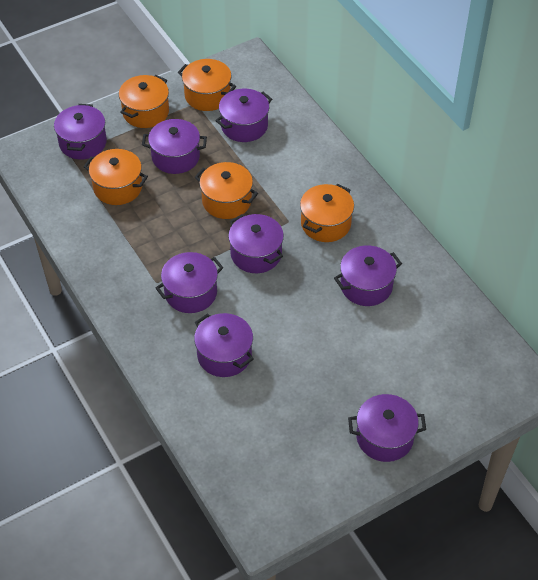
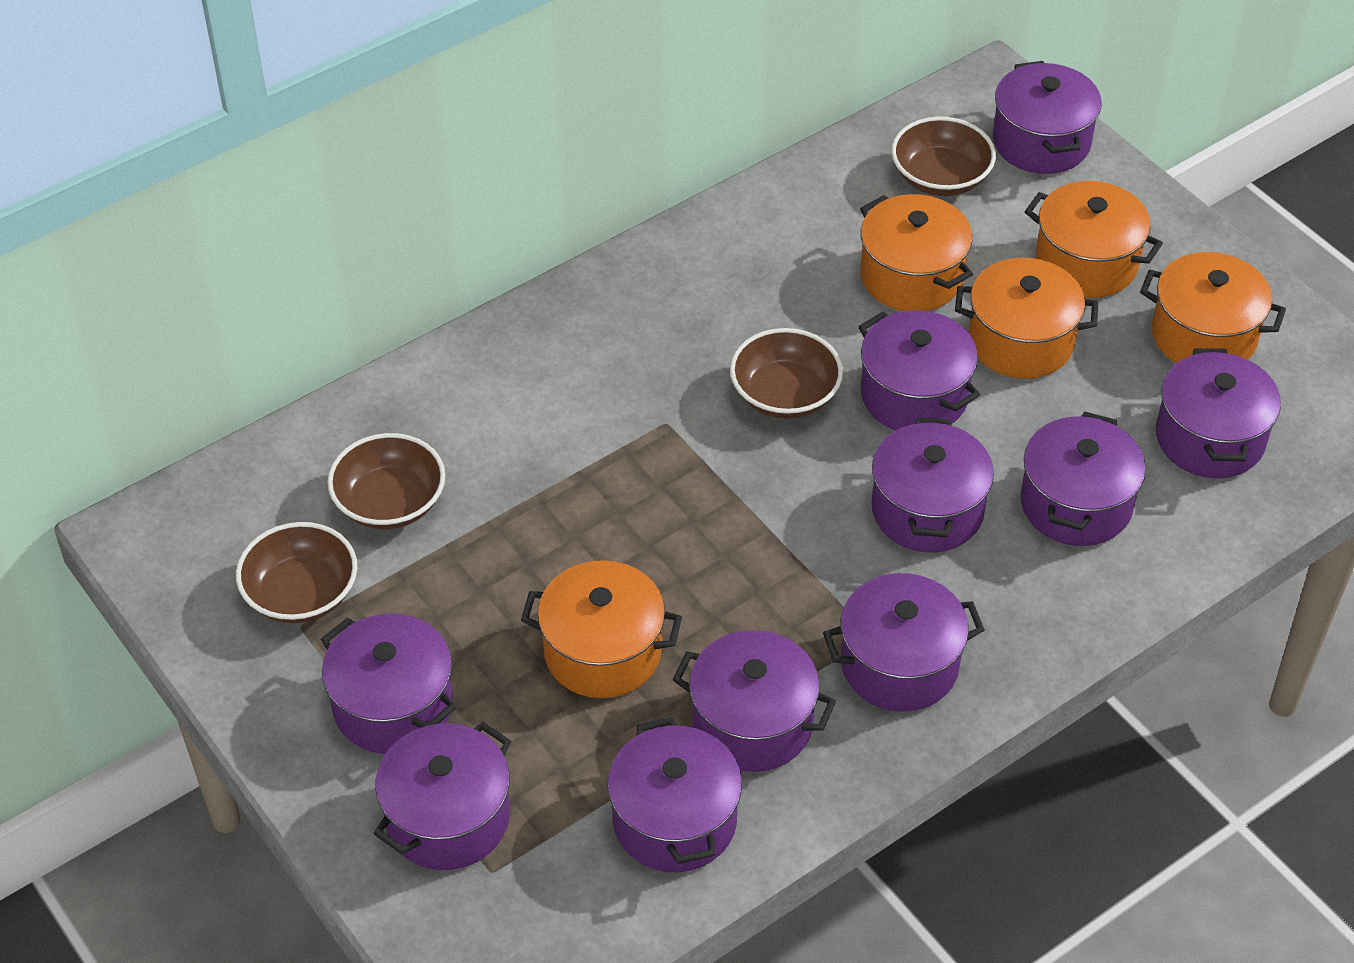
brown bowl: none = 0 -> [236,522,357,623] [327,433,445,529] [730,328,843,419] [892,117,996,196] = 4
purple pot: [54,104,107,159] [142,119,207,174] [156,252,223,313] [194,313,254,377] [215,89,272,142] [228,214,284,273] [334,245,402,306] [348,394,426,462] = 8 -> [321,613,457,754] [373,722,511,870] [607,717,742,873] [673,630,836,772] [823,573,985,712] [859,310,980,430] [872,418,994,552] [993,61,1101,174] [1021,411,1146,546] [1156,349,1281,478] = 10

